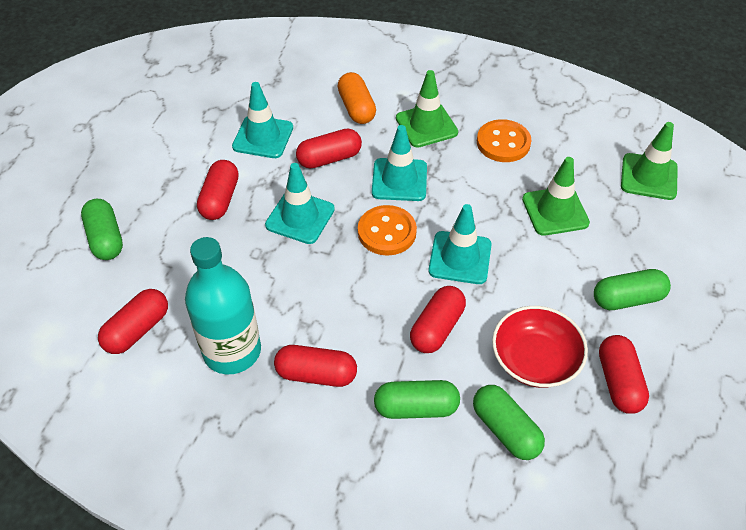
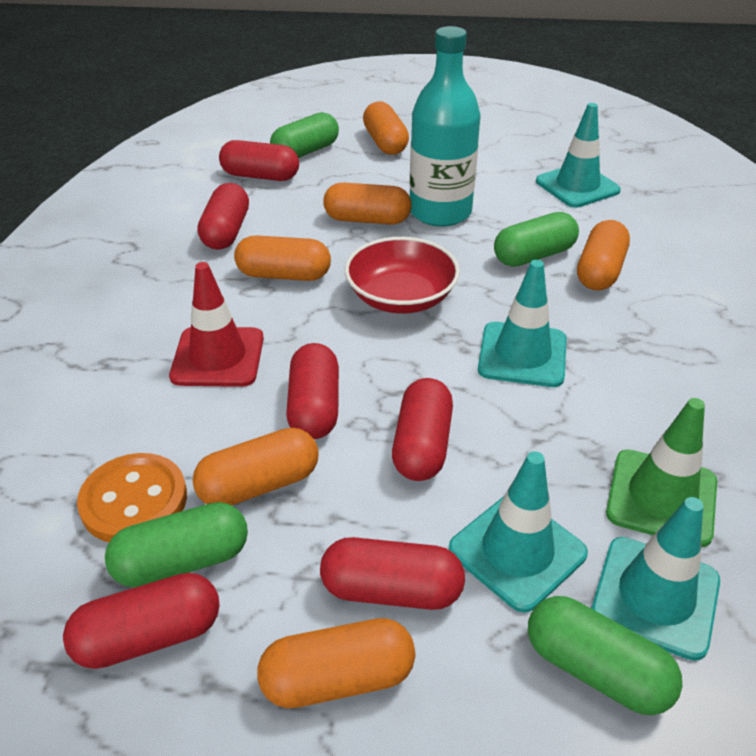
green traffic cone: [396,70,458,148] [522,157,590,236] [621,122,678,200] = 3 -> [606,398,717,548] = 1
orange button: [358,205,417,256] [477,119,532,162] = 2 -> [77,453,187,542] = 1
orange capsule: [338,72,376,124] = 1 -> [193,428,319,505] [234,235,331,281] [257,618,415,708] [323,182,412,225] [363,101,409,155] [577,220,630,290] = 6
red traffic cone: none = 0 -> [169,262,264,387] = 1

